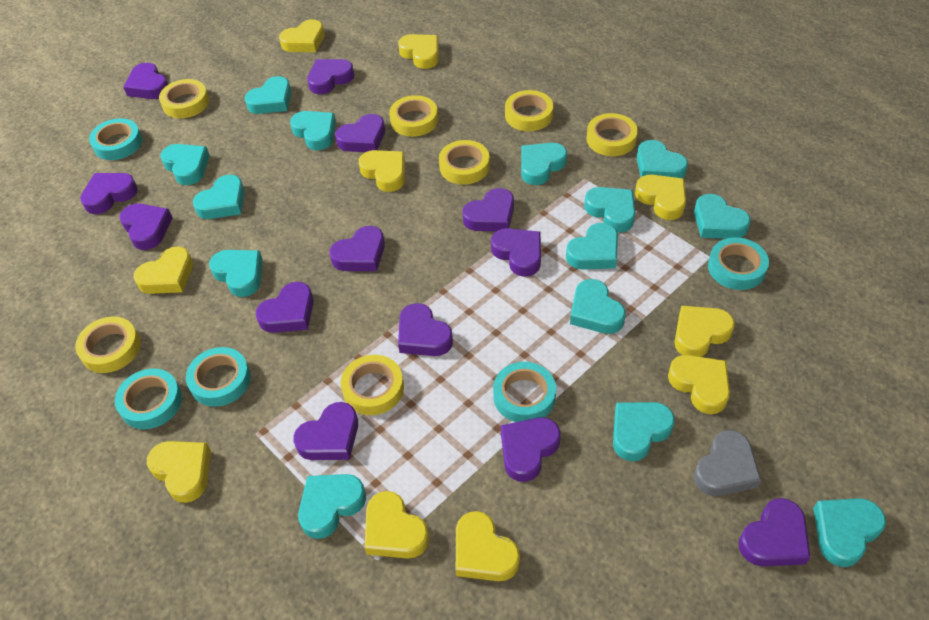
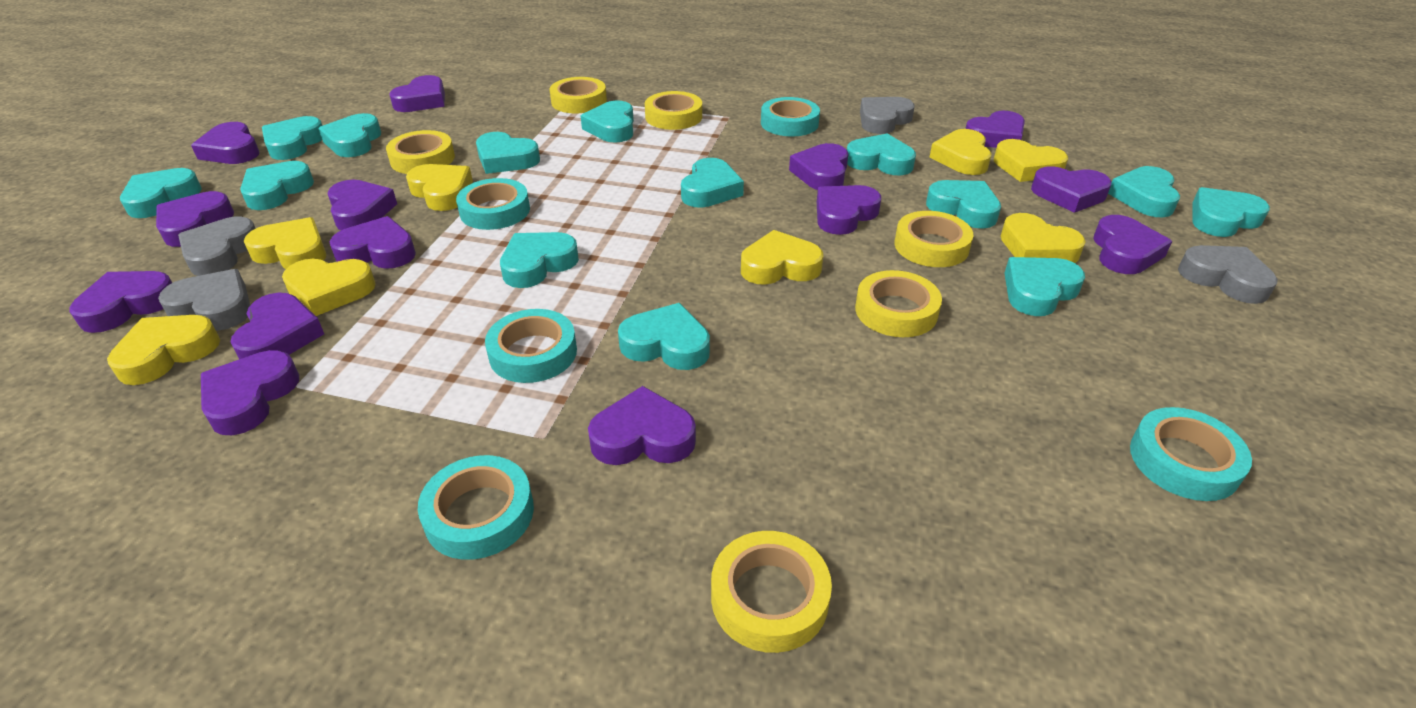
grey heart: [694,430,761,496] = 1 -> [158,269,250,331] [178,216,256,276] [860,97,915,134] [1178,245,1278,304] = 4
purple heart: [80,173,138,214] [119,204,172,250] [123,63,168,99] [256,282,314,333] [293,402,358,460] [307,59,354,94] [330,226,385,271] [335,114,385,152] [398,303,453,356] [462,188,514,231] [491,228,541,277] [501,417,561,482] [739,498,810,566] = 13 -> [70,271,172,333] [156,191,234,247] [191,122,259,164] [201,350,299,435] [230,293,324,359] [327,180,397,230] [330,216,416,269] [389,75,445,112] [588,386,696,465] [789,143,848,190] [817,185,881,235] [965,111,1025,148] [1031,166,1112,213] [1093,215,1172,274] = 14
yellow heart: [133,246,193,294] [147,441,211,503] [279,19,325,52] [359,150,405,192] [365,491,429,559] [398,34,439,69] [456,511,520,581] [635,175,686,220] [668,355,730,414] [674,306,735,357] = 10 -> [107,315,220,385] [244,217,326,269] [282,259,376,316] [406,164,473,211] [741,230,823,285] [930,129,991,175] [994,139,1068,182] [1001,213,1086,263] = 8
yellow tape: [75,317,140,373] [159,79,209,118] [341,355,404,415] [389,95,438,137] [439,140,490,185] [505,90,553,131] [587,113,638,156] = 7 -> [386,130,455,174] [549,77,607,113] [645,91,702,130] [711,531,832,653] [855,270,942,337] [894,211,973,267] = 6

